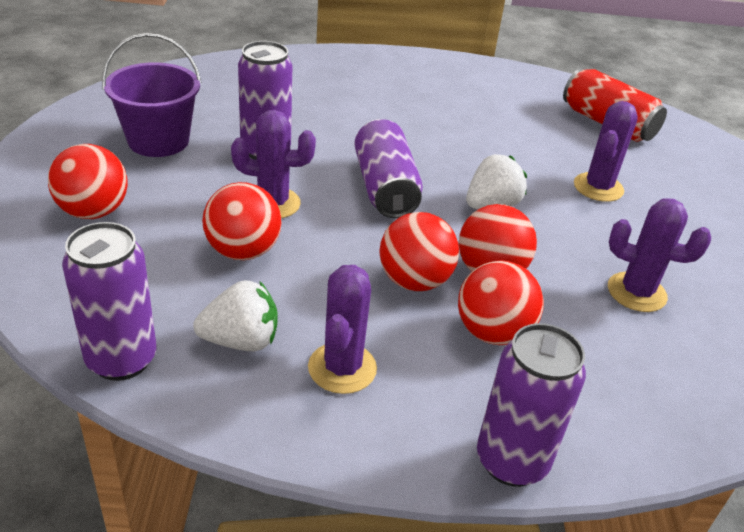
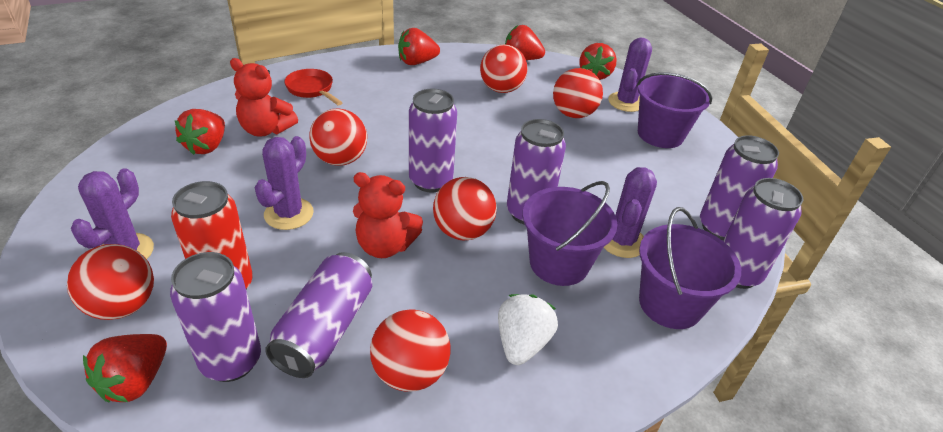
purple bucket: [102,33,201,157] = 1 -> [523,181,617,286] [637,72,712,148] [639,207,741,329] = 3
purple can: [62,222,156,381] [238,41,292,160] [354,119,423,218] [477,323,586,487] = 4 -> [170,252,261,382] [265,252,372,378] [409,89,457,193] [507,119,566,225] [700,135,779,240] [723,178,803,289] = 6
red ball: [48,144,128,219] [202,182,281,260] [380,212,459,291] [458,260,544,345] [459,204,537,271] = 5 -> [67,244,154,320] [309,108,367,166] [370,309,451,392] [433,177,497,240] [480,45,527,93] [553,68,603,118] = 6
red pan: none = 0 -> [284,69,343,105] = 1
red strawberry: none = 0 -> [83,334,167,402] [175,109,225,155] [398,28,440,65] [505,25,545,60] [579,43,617,80] = 5
red teddy bear: none = 0 -> [230,58,298,137] [353,172,423,258] = 2
white strawberry: [193,280,278,351] [466,154,527,209] = 2 -> [498,294,558,365] = 1

